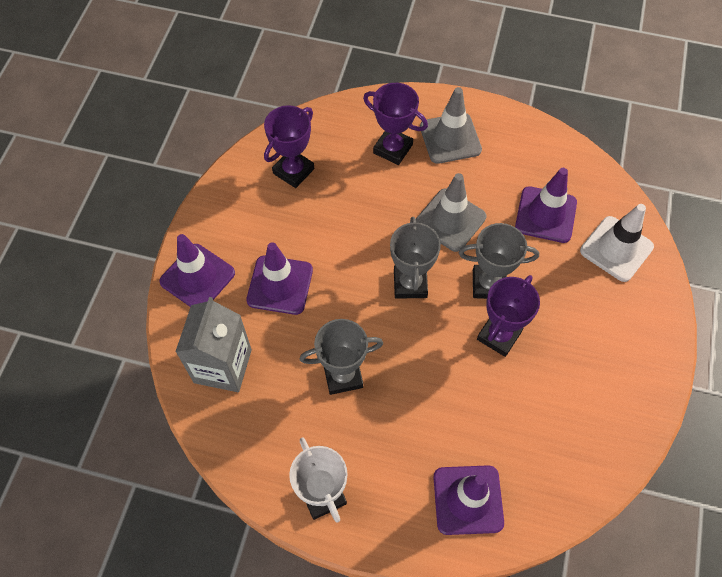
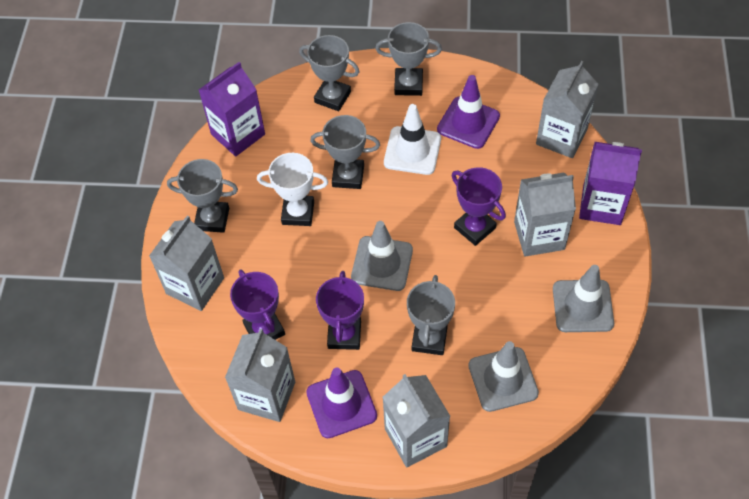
grey carton: [175,297,252,392] = 1 -> [149,216,224,311] [225,329,295,422] [383,374,450,468] [514,173,576,257] [536,61,599,158] = 5
grey traffic cone: [416,173,486,252] [420,87,482,164] = 2 -> [351,221,413,291] [468,341,539,412] [553,265,614,332] = 3
grey trophy: [300,319,383,395] [390,217,441,299] [459,223,539,299] = 3 -> [167,159,238,233] [299,35,359,111] [310,115,380,189] [375,22,442,96] [407,275,455,355] = 5
purple carton: none = 0 -> [199,62,265,157] [579,142,642,225] = 2
purple traffic cone: [159,234,235,307] [246,242,313,315] [433,465,504,535] [515,168,577,243] = 4 -> [306,368,377,438] [437,75,500,149] = 2

